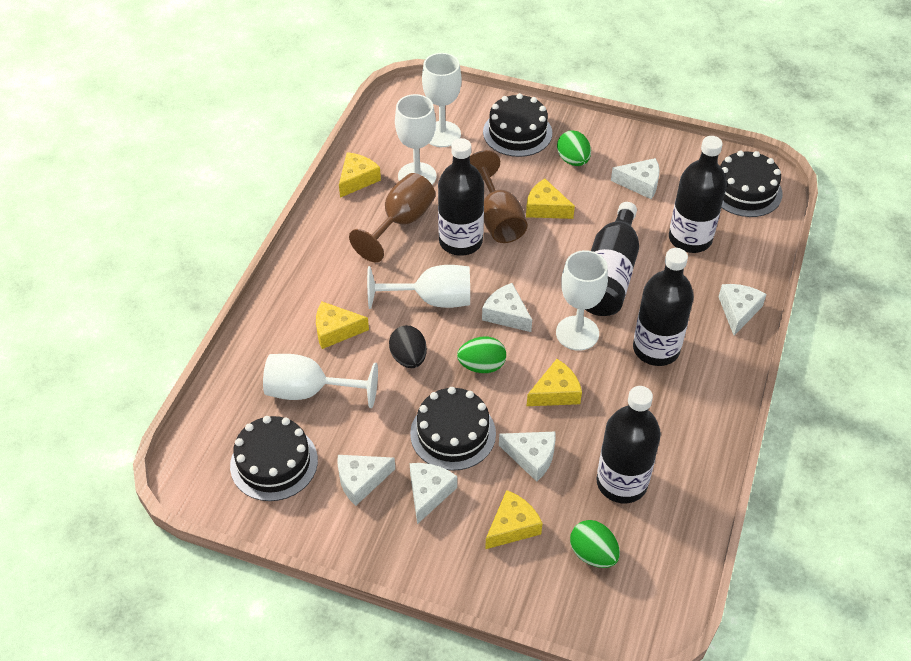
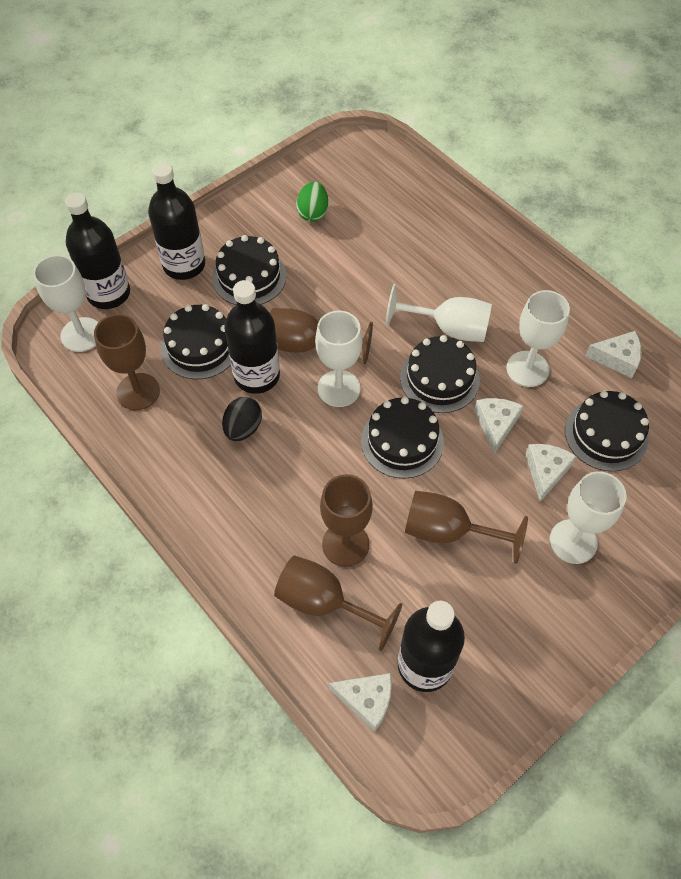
black bottle: [438,138,484,256] [585,202,639,316] [596,386,661,503] [633,248,694,366] [669,136,727,253] = 5 -> [65,193,130,309] [148,162,205,280] [224,280,280,394] [398,601,465,692] = 4
black cake: [230,416,318,501] [410,387,496,471] [483,93,552,157] [720,151,783,217] = 4 -> [161,304,231,379] [212,235,286,305] [361,397,444,479] [400,335,480,413] [565,391,649,472] = 5
brown goblet: [349,173,435,262] [470,150,527,243] = 2 -> [94,314,160,410] [270,308,373,364] [274,556,402,651] [320,474,373,567] [405,491,528,564] = 5
green egg: [457,337,506,373] [557,130,591,166] [570,520,620,568] = 3 -> [296,182,328,222] = 1
white cheese: [337,455,395,506] [410,463,457,524] [482,283,532,332] [499,432,555,482] [611,158,660,199] [719,284,767,335] = 6 -> [329,673,392,732] [474,398,523,454] [525,444,577,502] [585,331,642,378] = 4
yellow cheese: [316,302,369,349] [339,152,381,198] [485,490,543,549] [526,179,575,219] [527,359,582,406] = 5 -> none = 0

